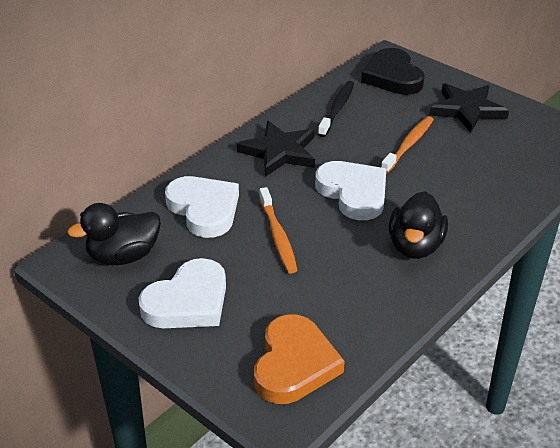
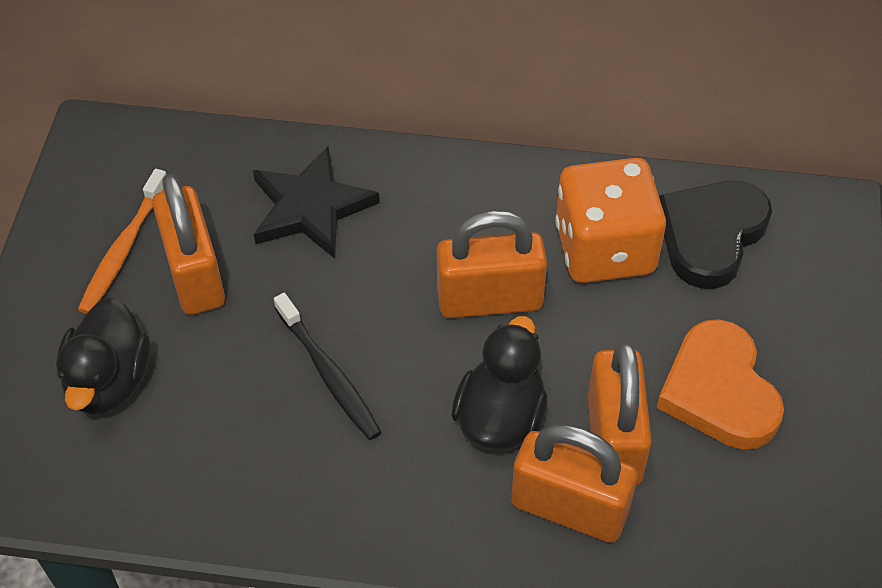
black star: [236,121,315,177] [429,83,509,133] = 2 -> [253,147,380,259] = 1
orange dice: none = 0 -> [555,158,666,283] = 1
orange padlock: none = 0 -> [152,174,225,315] [437,210,547,318] [511,424,637,543] [588,341,652,485] = 4
orange toothbrush: [259,187,298,274] [381,116,434,173] = 2 -> [78,169,166,314] = 1
white heart: [138,258,226,328] [165,176,239,238] [315,161,386,220] = 3 -> none = 0

